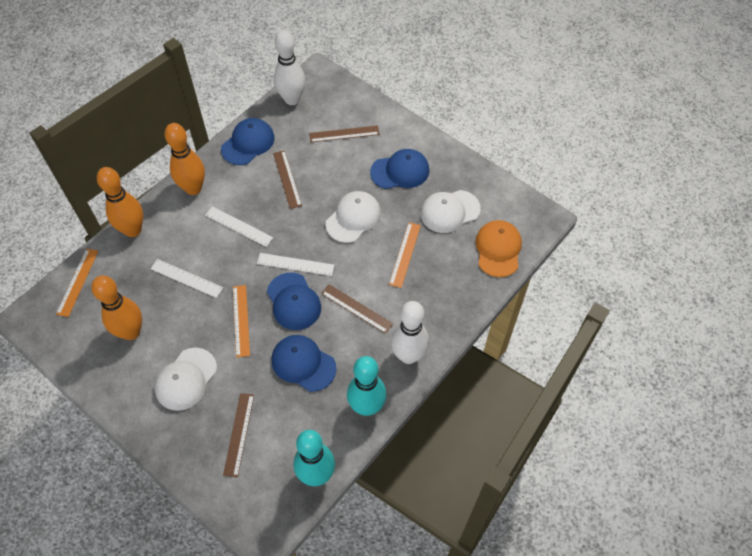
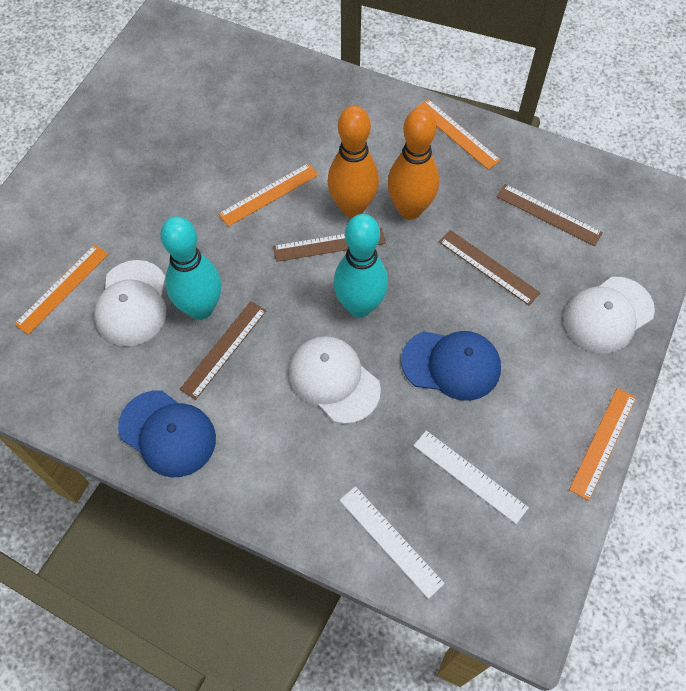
blue cap: [221,118,275,165] [267,273,321,330] [272,335,336,392] [370,149,429,189] = 4 -> [118,390,216,477] [401,331,501,401] = 2
orange bowling pin: [91,276,142,340] [97,167,143,237] [165,123,205,195] = 3 -> [328,105,379,218] [388,108,439,219] = 2
orange cap: [475,220,522,277] = 1 -> none = 0
orange ruler: [56,248,98,317] [233,285,250,358] [389,222,421,288] = 3 -> [14,244,108,335] [219,163,318,227] [416,99,501,170] [569,388,636,500] = 4
white bowling pin: [274,30,305,105] [391,301,429,364] = 2 -> none = 0
white ruler: [151,259,223,298] [205,206,273,247] [257,253,334,276] = 3 -> [339,486,445,599] [413,430,529,524] = 2

